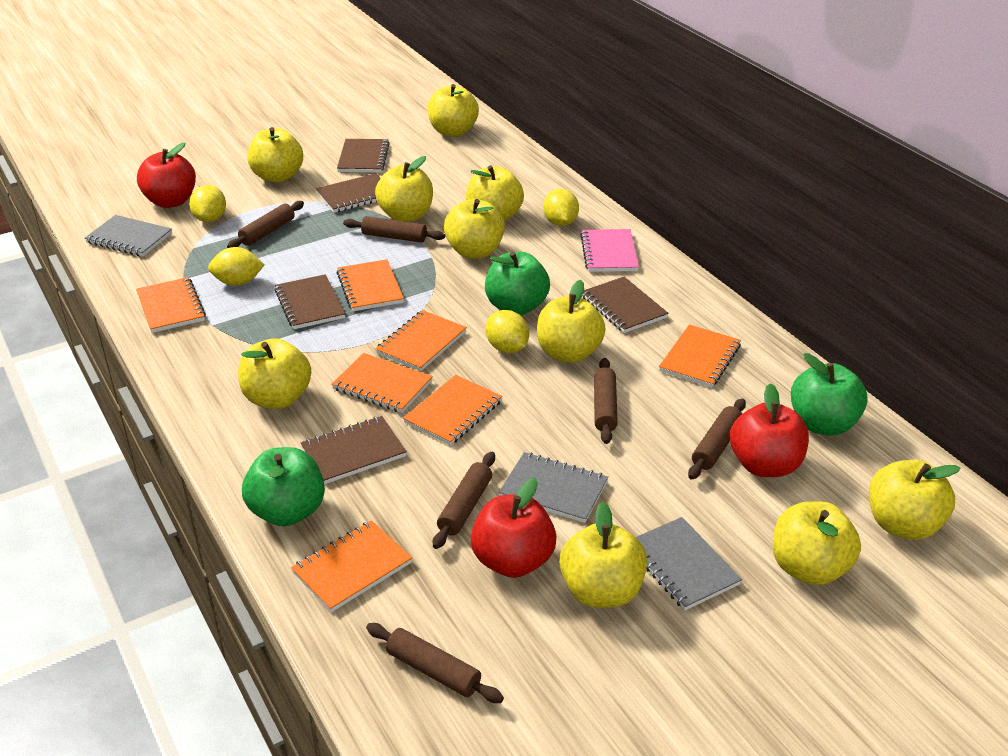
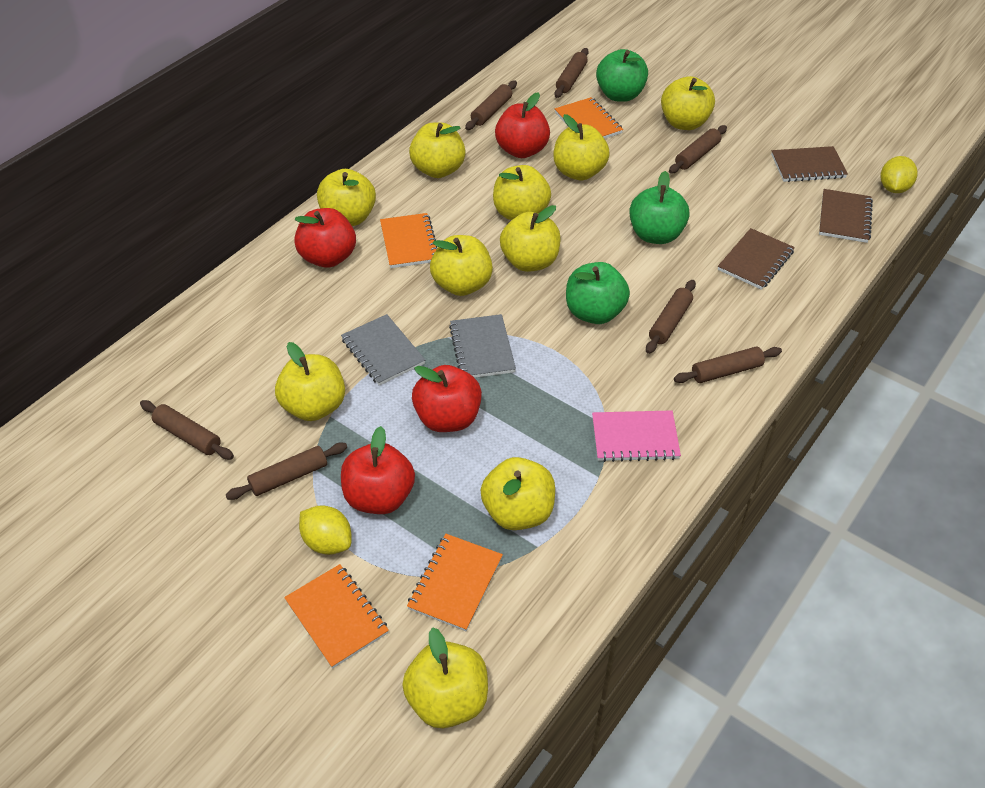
brown notebook: [274,274,346,329] [301,416,407,484] [316,173,380,213] [337,139,390,173] [582,277,668,333] = 5 -> [718,228,795,290] [771,146,848,182] [819,189,873,243] = 3
brown rolling pin: [227,201,304,248] [343,216,445,243] [366,623,504,703] [433,452,495,549] [594,358,618,444] [688,399,746,480] = 6 -> [140,400,234,460] [226,443,347,500] [465,80,517,130] [554,48,589,98] [646,280,696,354] [669,125,727,173] [674,346,782,383] = 7
grey notebook: [85,215,172,256] [499,452,608,523] [636,517,742,610] = 3 -> [341,314,425,386] [449,314,516,378] = 2
orange notebook: [136,277,206,333] [291,520,412,612] [331,353,433,413] [337,259,404,311] [375,310,467,371] [403,375,502,445] [659,324,741,387] = 7 -> [284,564,389,669] [380,213,437,268] [407,534,503,631] [555,97,623,139] = 4
red apple: [137,143,196,208] [471,478,557,578] [730,383,809,477] = 3 -> [294,208,356,268] [341,426,415,514] [412,365,482,432] [495,92,550,158] = 4
yellow lemon: [189,185,226,222] [208,247,264,286] [485,310,529,353] [543,189,579,226] = 4 -> [299,505,352,555] [881,156,917,193] = 2

